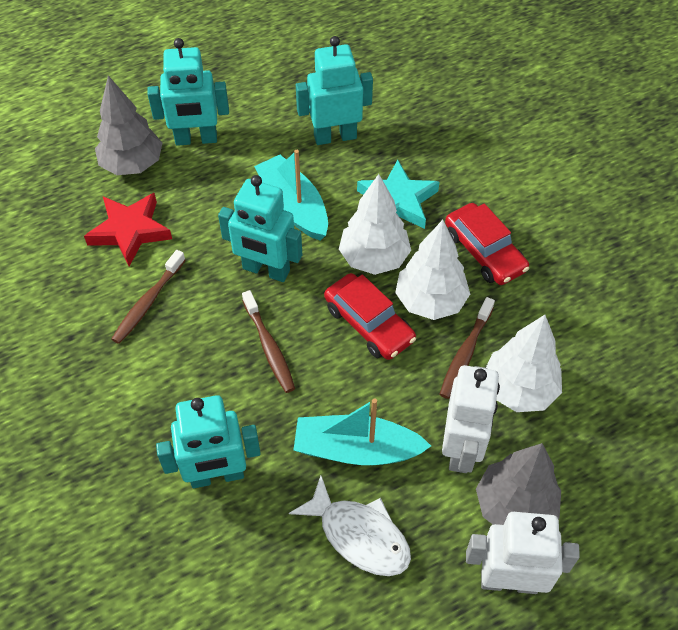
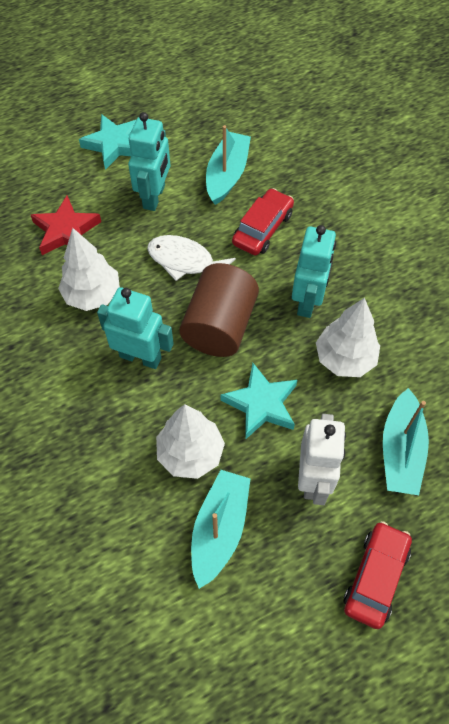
brown cylinder: none = 0 -> [179,263,259,357] = 1
brown toothbrush: [111,250,186,344] [242,290,295,393] [439,297,495,399] = 3 -> none = 0
grey tree: [95,76,162,175] [476,443,561,525] = 2 -> none = 0
turquoise boat: [254,150,328,241] [294,398,431,465] = 2 -> [191,470,250,589] [206,125,251,205] [383,388,429,495] = 3
turquoise robot: [147,38,229,146] [156,395,261,488] [218,175,302,282] [296,36,373,145] = 4 -> [97,287,174,369] [128,112,170,211] [292,225,336,318] = 3
turquoise star: [357,159,440,229] = 1 -> [79,114,136,170] [221,363,297,440] = 2
white robot: [442,365,500,473] [466,512,580,594] = 2 -> [298,414,346,505] = 1

